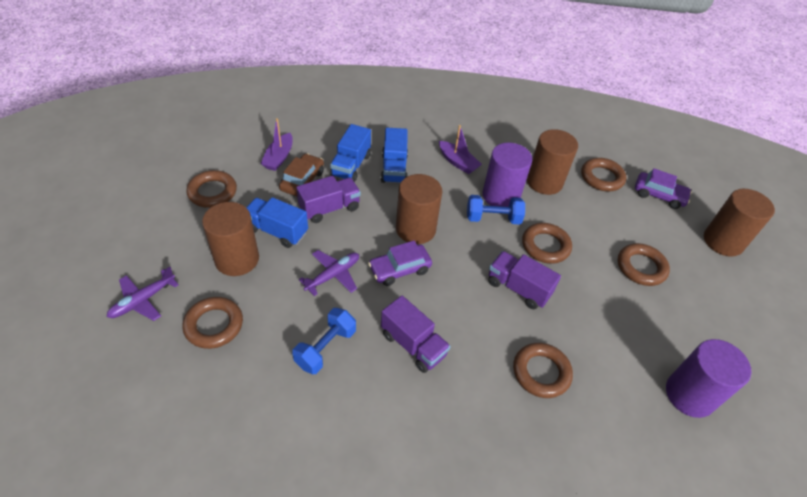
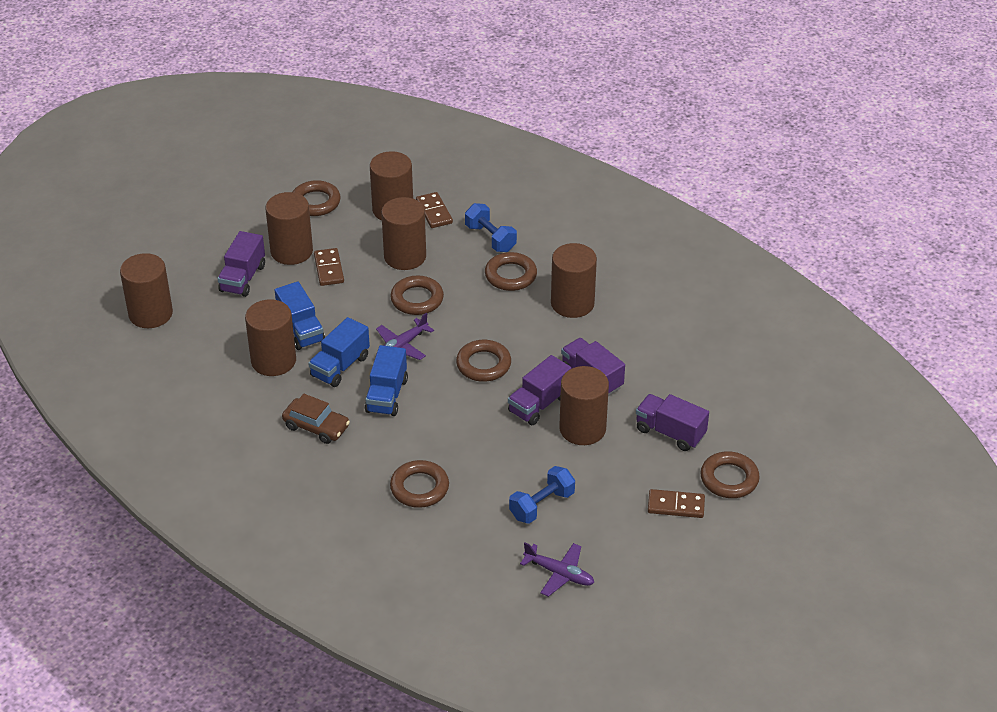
brown cylinder: [202,202,259,276] [396,174,442,244] [527,129,578,195] [704,189,775,256] = 4 -> [120,253,173,328] [245,299,296,376] [265,192,313,265] [370,151,413,221] [381,197,426,270] [551,243,597,318] [559,366,609,445] = 7
brown domino: none = 0 -> [314,248,344,286] [416,192,453,228] [648,489,705,518] = 3
purple boat: [261,118,293,171] [439,125,482,174] = 2 -> none = 0
purple car: [368,241,432,286] [635,168,692,209] = 2 -> none = 0
purple cylinder: [483,143,532,207] [666,339,752,418] = 2 -> none = 0
purple truck: [296,176,361,223] [381,295,451,373] [488,251,561,309] = 3 -> [217,231,265,297] [508,355,572,425] [561,338,625,396] [636,394,709,451] = 4

